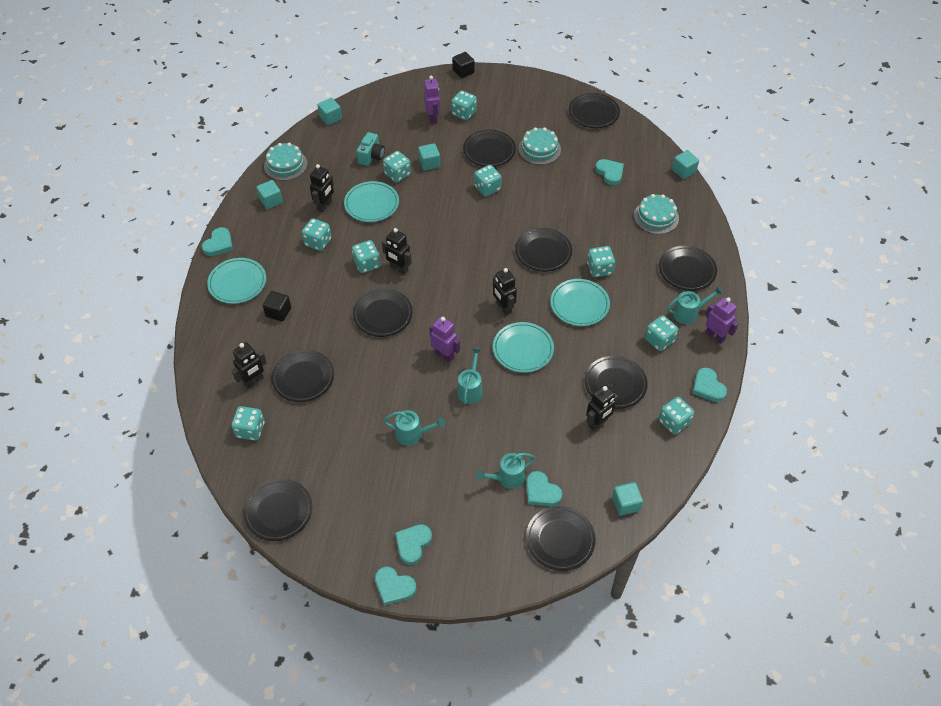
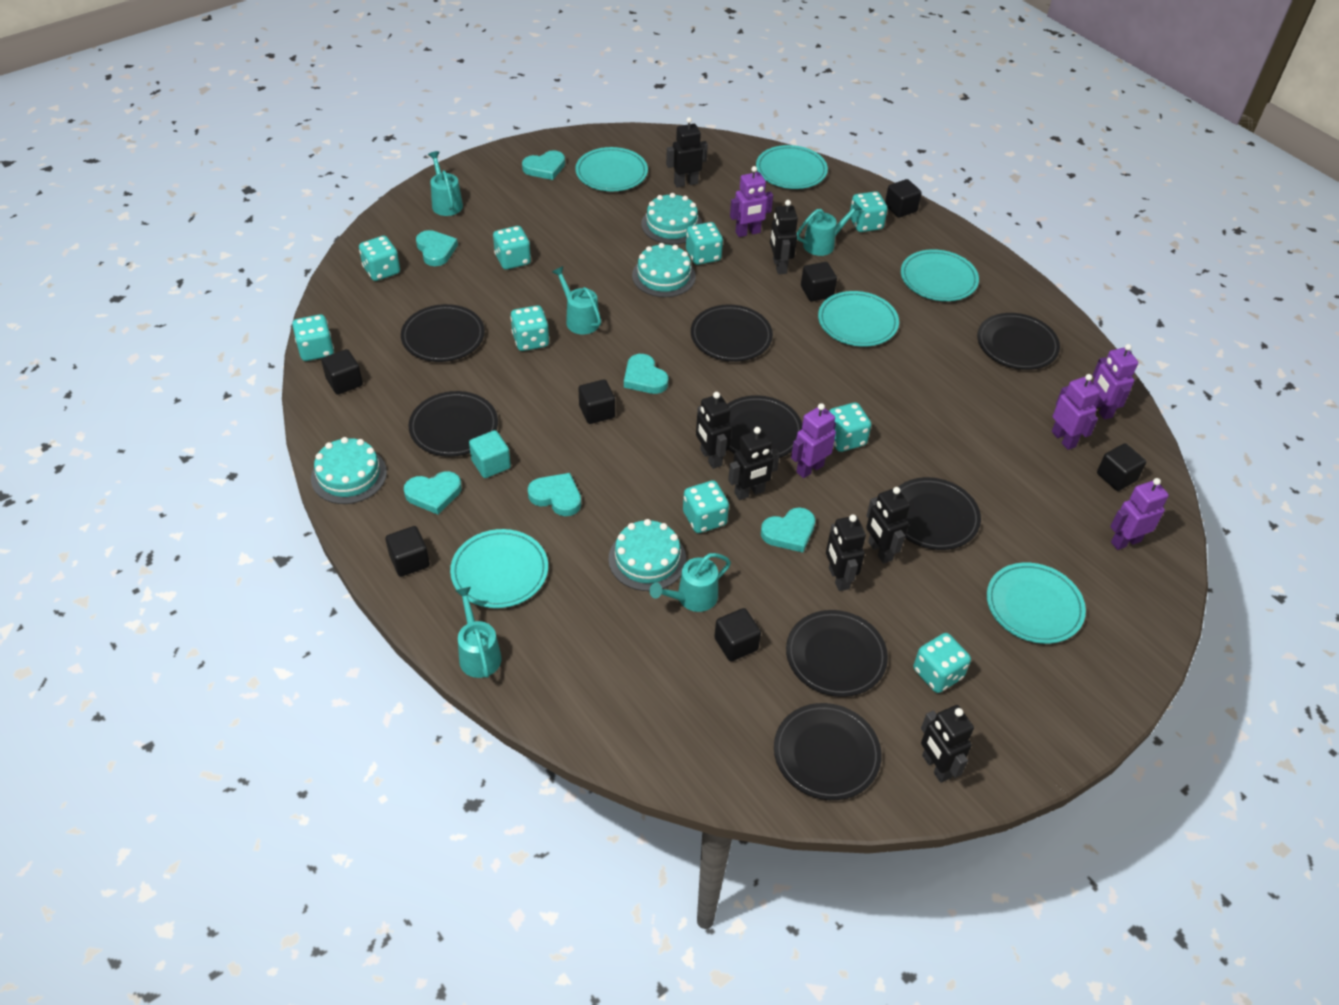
black cube: [263,291,291,322] [452,52,475,78] = 2 -> [321,349,363,395] [385,526,430,577] [578,379,615,424] [714,608,761,661] [801,262,837,301] [885,179,922,218] [1097,443,1146,491] = 7
black plate: [244,479,312,541] [271,350,334,402] [353,289,413,337] [463,130,516,167] [515,228,572,272] [526,506,596,571] [569,93,620,128] [585,356,648,409] [659,246,717,291] = 9 -> [401,304,485,362] [408,391,498,457] [691,304,773,362] [727,395,802,458] [774,703,882,800] [786,610,888,697] [898,477,981,550] [977,313,1060,370] = 8
black robot: [232,342,267,389] [310,164,334,212] [382,228,412,275] [493,268,517,316] [586,385,618,431] = 5 -> [666,117,708,188] [696,392,732,469] [728,427,780,500] [770,200,798,274] [826,515,866,591] [866,487,910,563] [921,705,974,783] = 7
purple robot: [424,76,440,124] [429,316,460,363] [705,297,739,344] = 3 -> [730,166,773,237] [791,403,836,478] [1052,374,1100,450] [1093,344,1138,420] [1110,478,1169,550] = 5
turquoise cake: [264,143,307,181] [518,127,561,165] [634,194,679,234] = 3 -> [311,437,387,504] [608,519,686,591] [632,243,696,297] [641,193,702,244] = 4
turquoise camera: [356,132,385,166] = 1 -> none = 0
turquoise cube: [256,180,283,209] [318,98,342,125] [418,143,440,171] [612,482,643,516] [672,150,699,179] = 5 -> [469,430,511,478] = 1
turquoise plate: [207,258,266,304] [344,181,399,222] [493,322,554,373] [551,279,610,326] = 4 -> [450,529,548,608] [575,147,648,191] [756,145,828,189] [818,291,899,347] [901,249,979,301] [987,563,1086,644] = 6
turquoise watering can: [383,410,445,445] [457,348,483,404] [476,453,535,489] [667,286,723,324] = 4 -> [428,151,463,216] [455,587,502,678] [552,266,601,335] [650,553,731,612] [797,201,862,256] = 5

